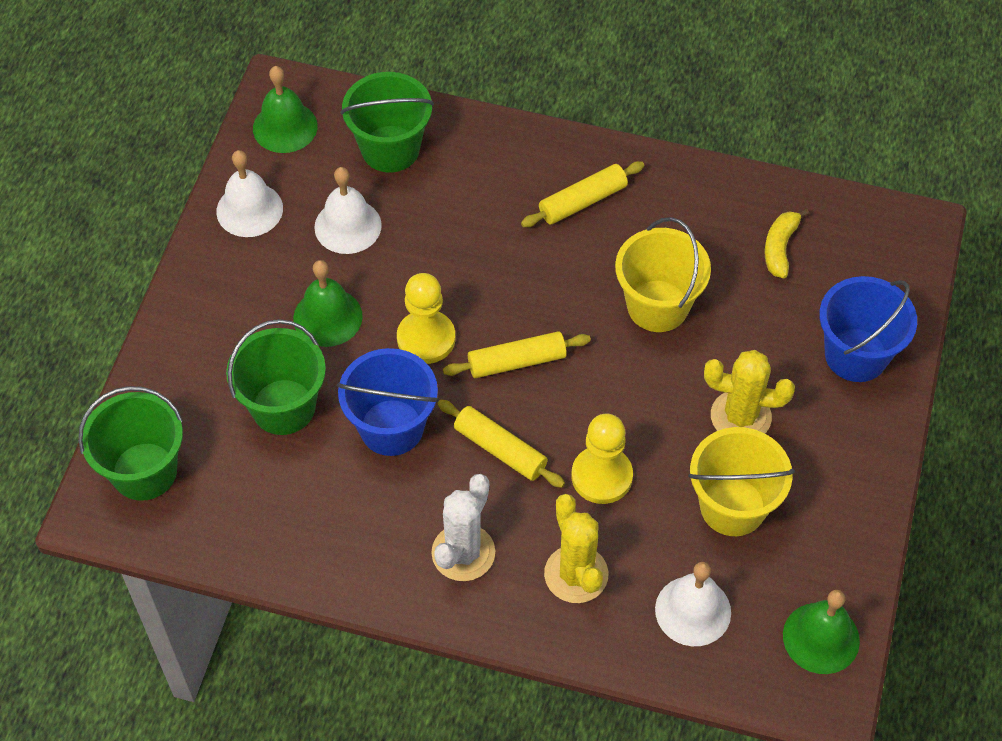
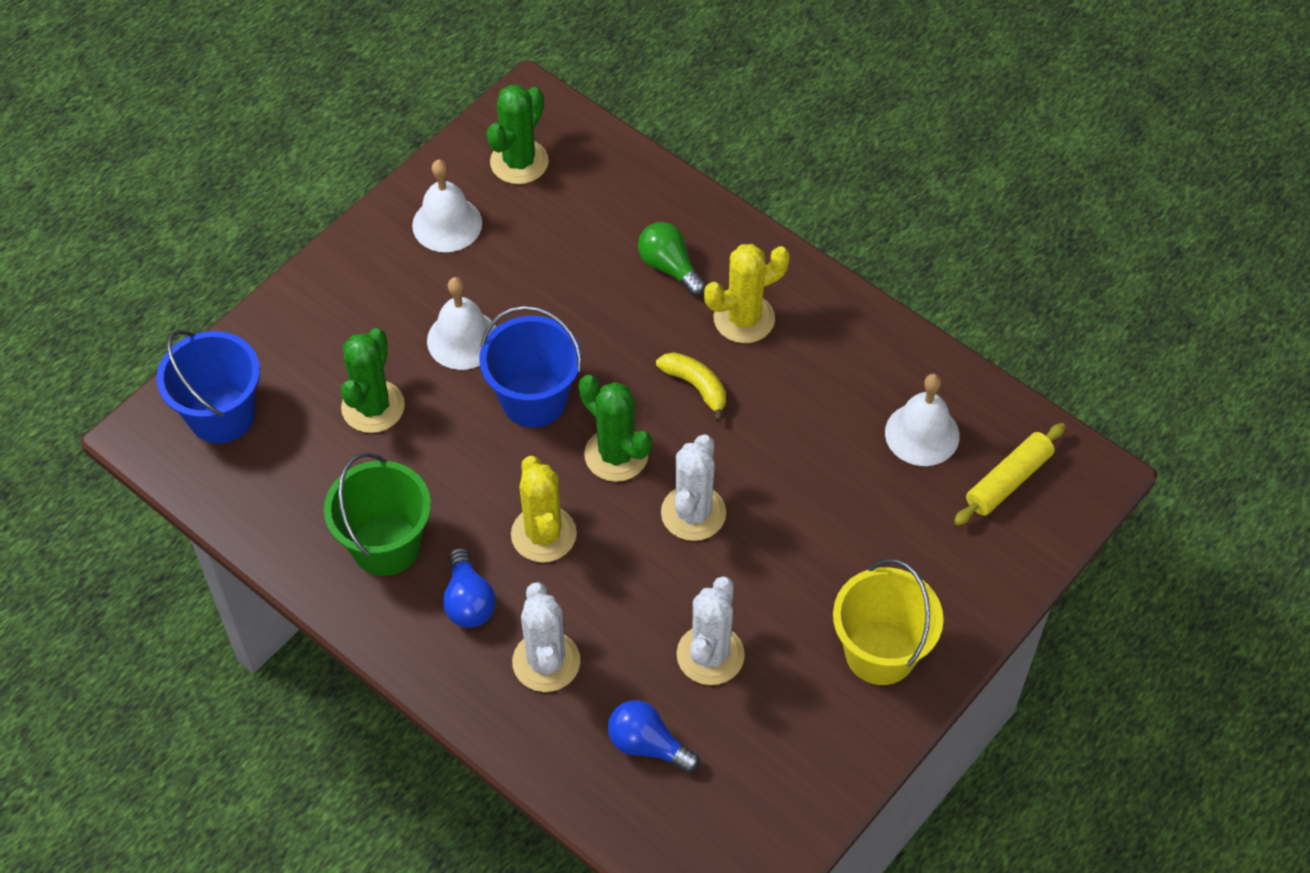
blue light bulb: none = 0 -> [443,547,496,628] [608,700,700,773] = 2
green bell: [253,66,318,153] [293,260,363,347] [783,590,860,674] = 3 -> none = 0
green bucket: [78,386,183,501] [226,319,326,435] [340,72,434,172] = 3 -> [324,452,431,576] = 1
green cactus: none = 0 -> [341,328,405,433] [487,84,549,184] [579,375,652,482] = 3
green light bulb: none = 0 -> [638,222,706,296] = 1
white cactus: [431,474,495,581] = 1 -> [512,582,580,692] [661,434,726,541] [676,576,745,685] = 3
yellow bucket: [615,217,711,332] [688,427,795,536] = 2 -> [833,559,944,685] = 1
yellow pawn: [397,273,455,364] [571,414,633,504] = 2 -> none = 0
yellow rolling pin: [437,400,565,488] [443,331,591,378] [521,161,645,227] = 3 -> [954,423,1066,526] = 1

